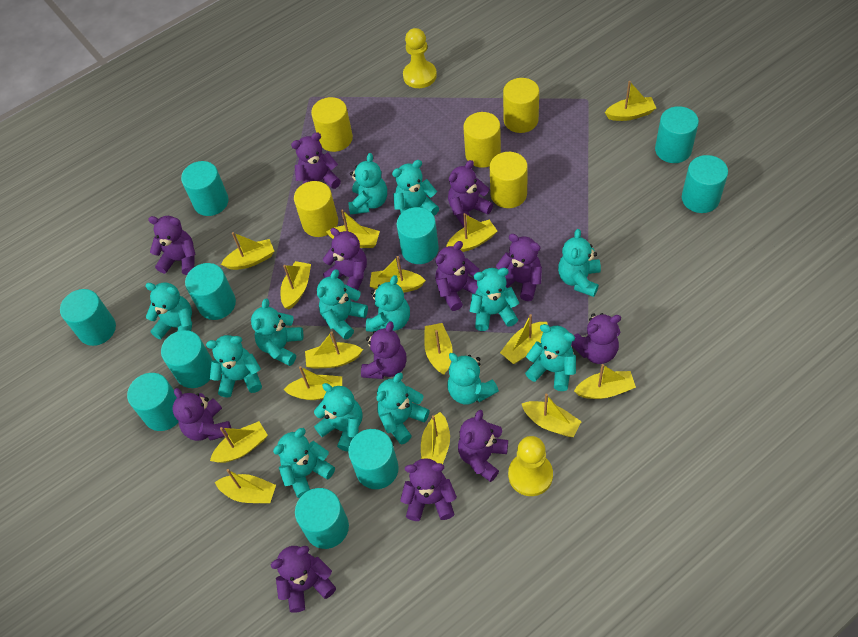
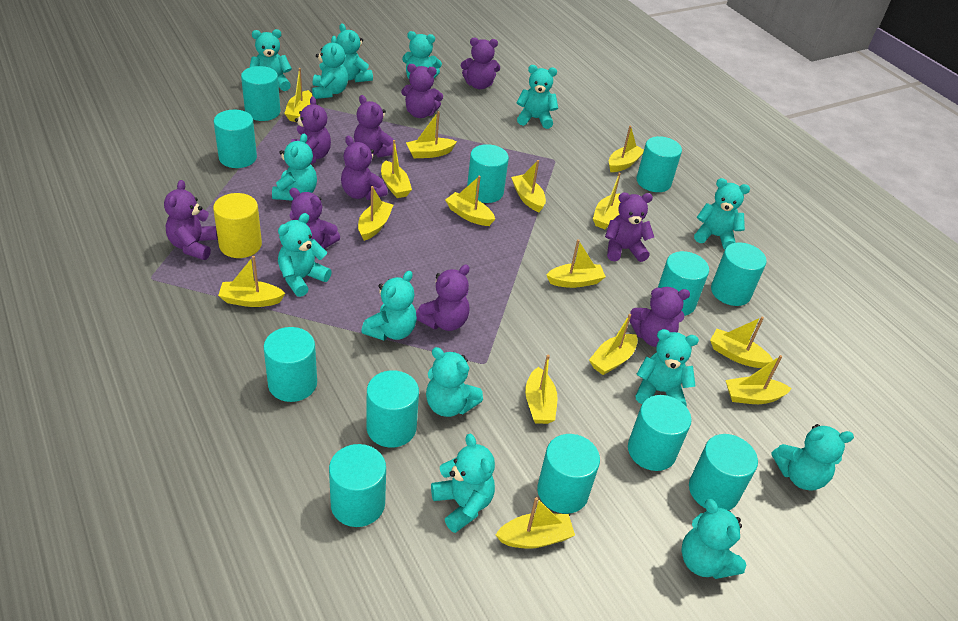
purple teddy bear: [148,216,196,275] [172,388,231,441] [271,546,336,613] [291,132,341,189] [323,228,367,290] [361,321,407,379] [400,458,457,521] [435,241,479,311] [448,160,493,227] [458,410,508,482] [496,234,542,301] [571,313,621,364] = 12 -> [164,180,218,260] [289,188,340,249] [291,96,331,164] [341,136,388,200] [354,95,397,157] [401,64,443,118] [416,265,470,331] [461,38,500,89] [605,192,654,262] [629,287,690,347] = 10
turquoise cylinder: [60,289,116,346] [127,373,178,431] [161,330,213,388] [181,161,229,216] [185,263,236,320] [295,488,349,549] [348,429,399,489] [397,207,439,264] [655,106,699,163] [682,155,728,213] = 10 -> [214,110,257,168] [241,66,280,121] [264,327,317,402] [329,444,386,527] [367,370,419,448] [467,144,509,203] [537,434,600,514] [628,395,692,471] [637,136,682,192] [658,251,709,316] [689,434,758,510] [711,242,767,306] = 12
yellow cylinder: [294,181,338,237] [311,97,353,152] [463,112,501,168] [490,152,528,208] [503,78,539,133] = 5 -> [213,193,262,258] = 1
yellow pawn: [403,28,437,88] [508,436,553,496] = 2 -> none = 0

